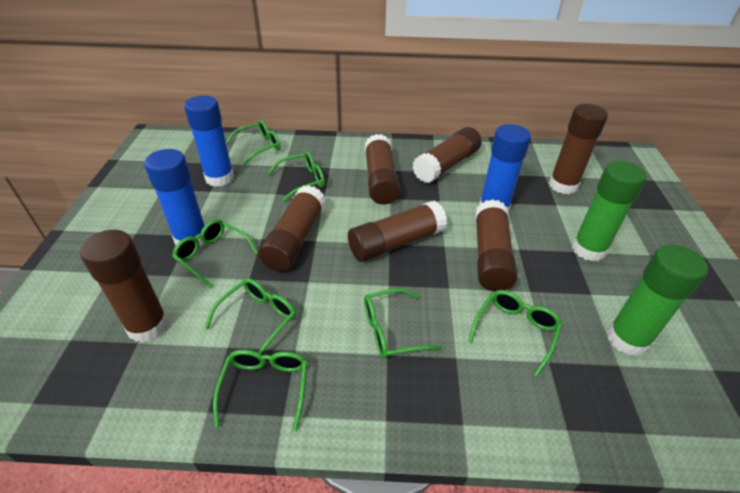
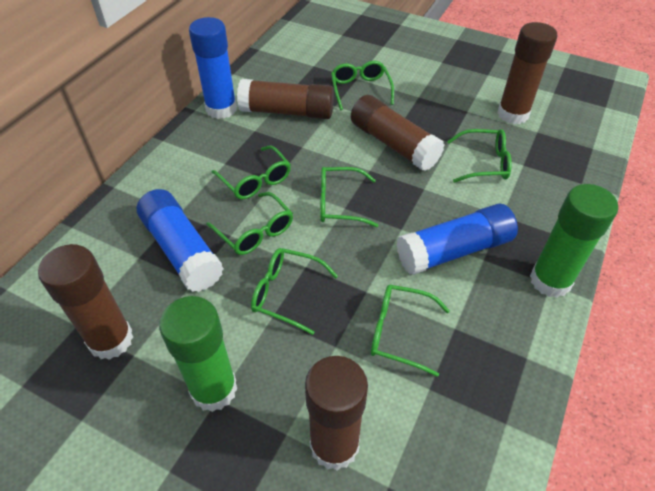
brown glue stick: [80,230,168,343] [258,185,326,271] [348,200,447,262] [364,134,400,205] [413,127,482,183] [475,199,517,291] [549,104,608,194] = 7 -> [38,244,133,360] [237,79,334,119] [305,356,368,471] [351,95,444,171] [497,22,558,124] = 5

